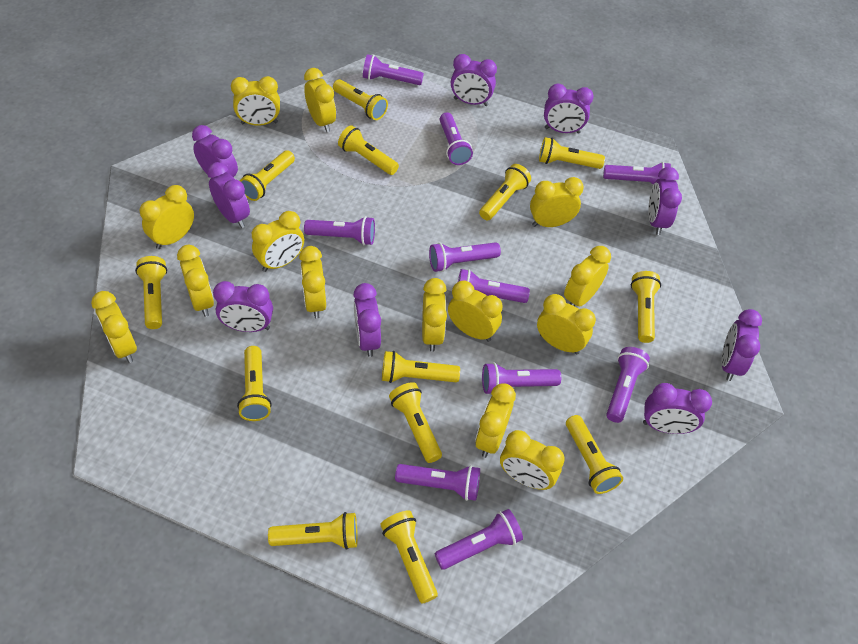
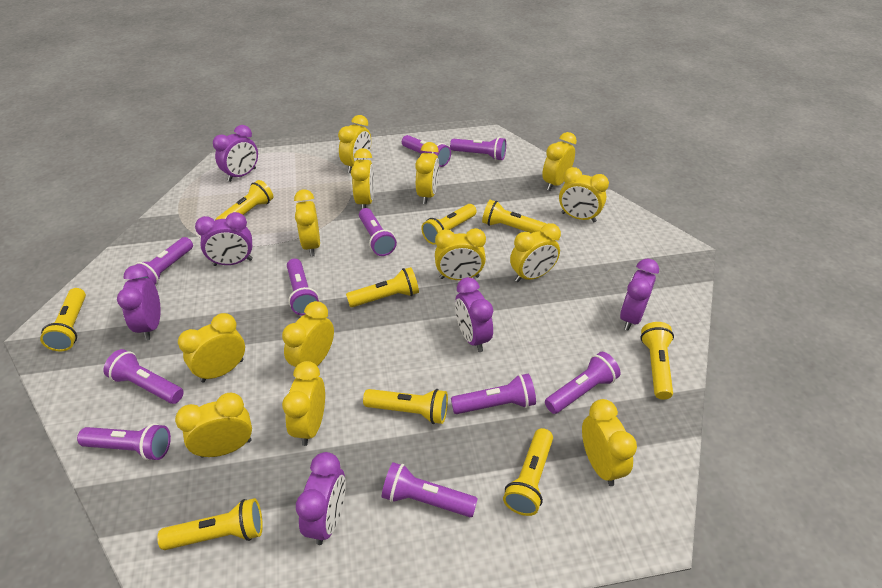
purple clock: [192,125,238,177] [207,162,250,228] [213,281,273,332] [353,283,381,357] [451,54,497,106] [544,84,594,134] [643,383,712,434] [648,167,682,235] [721,309,762,381] = 9 -> [117,265,161,340] [195,212,253,266] [213,125,258,182] [296,452,346,545] [455,277,493,352] [620,259,659,331] = 6
yellow clock: [91,291,137,363] [139,185,194,249] [177,245,214,317] [231,76,280,126] [252,211,304,272] [299,246,326,319] [304,68,336,132] [422,278,447,352] [448,280,502,342] [475,383,516,458] [500,430,565,490] [530,177,584,227] [537,294,596,354] [564,246,611,306] = 14 -> [175,393,252,458] [178,313,245,382] [282,301,334,367] [282,361,325,446] [294,189,320,257] [338,115,371,173] [351,148,374,209] [415,142,439,204] [435,228,486,280] [510,223,561,282] [542,132,577,191] [559,167,609,222] [582,399,637,486] = 13
yellow flashlight: [135,256,167,329] [237,346,272,421] [240,150,295,201] [268,512,358,550] [333,79,388,120] [338,125,399,175] [380,510,438,604] [382,351,460,383] [389,382,442,463] [479,164,531,220] [539,137,605,169] [566,415,623,494] [631,271,661,343] = 13 -> [40,288,86,351] [157,498,263,550] [215,180,273,220] [346,267,419,307] [363,389,448,424] [421,204,477,245] [482,200,546,233] [503,428,553,516] [640,322,674,400] = 9

